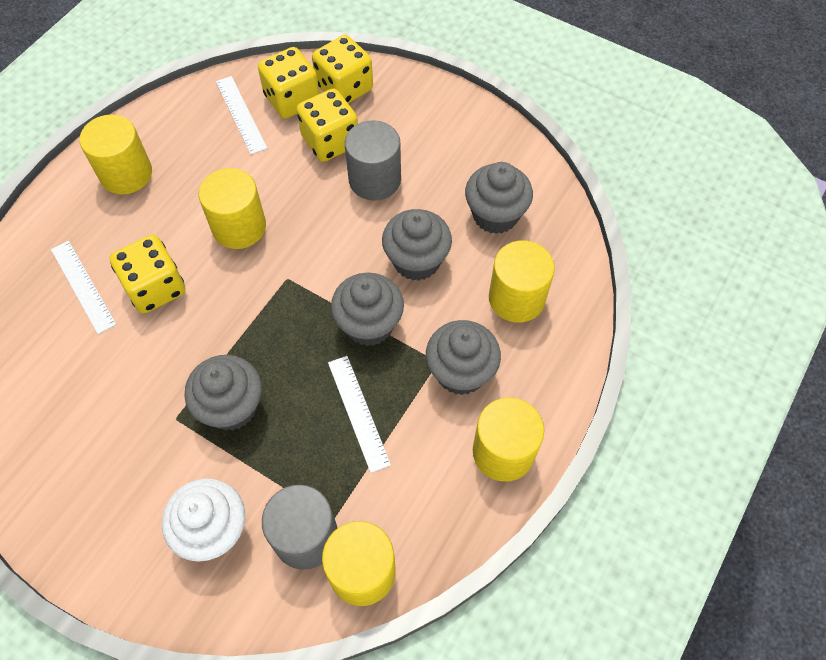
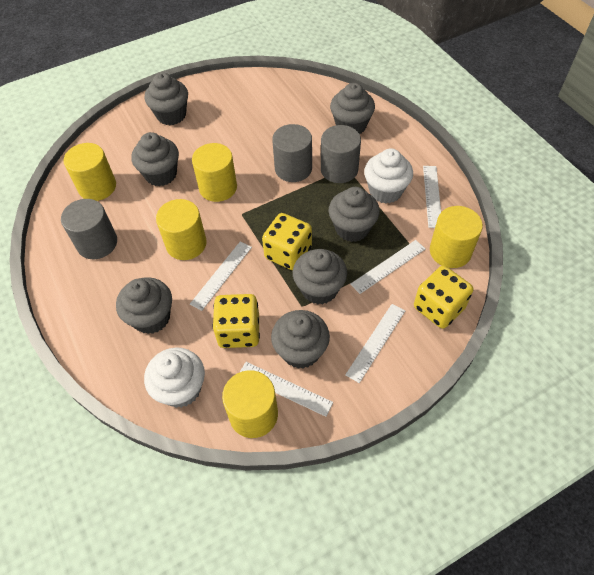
grey cupcake: [184,355,262,431] [331,273,404,346] [382,209,452,281] [426,320,501,395] [465,162,533,234] = 5 -> [116,277,172,334] [131,132,179,186] [145,72,188,125] [271,310,330,369] [293,249,347,305] [329,187,380,242] [330,83,375,134] = 7
grey cylinder: [262,485,337,570] [345,120,401,201] = 2 -> [61,199,117,259] [272,124,312,182] [321,125,361,183] = 3
white cupcake: [162,479,245,562] = 1 -> [144,348,205,408] [364,149,413,204] = 2
white ruler: [51,241,116,334] [216,76,267,154] [328,356,391,473] = 3 -> [190,241,252,311] [239,362,333,417] [345,304,405,383] [350,240,425,294] [423,166,441,228] = 5
yellow dice: [109,235,186,313] [258,47,320,119] [296,88,358,162] [312,35,373,103] = 4 -> [213,294,260,348] [262,213,312,270] [414,266,473,329] = 3

